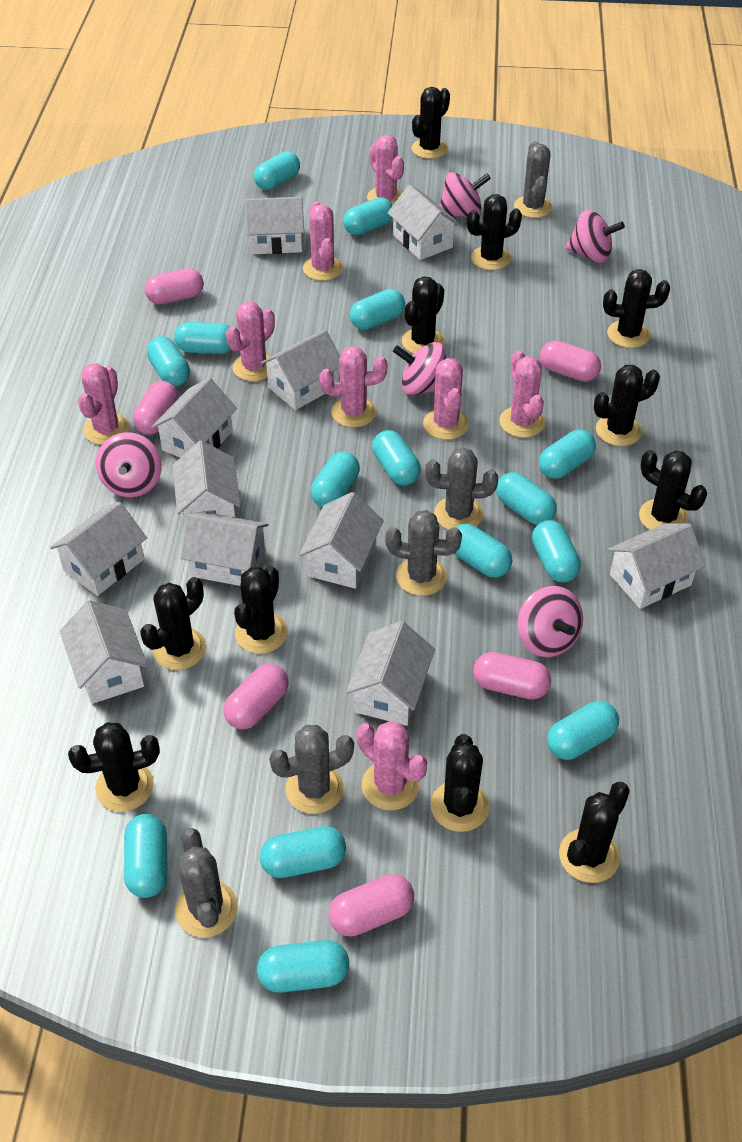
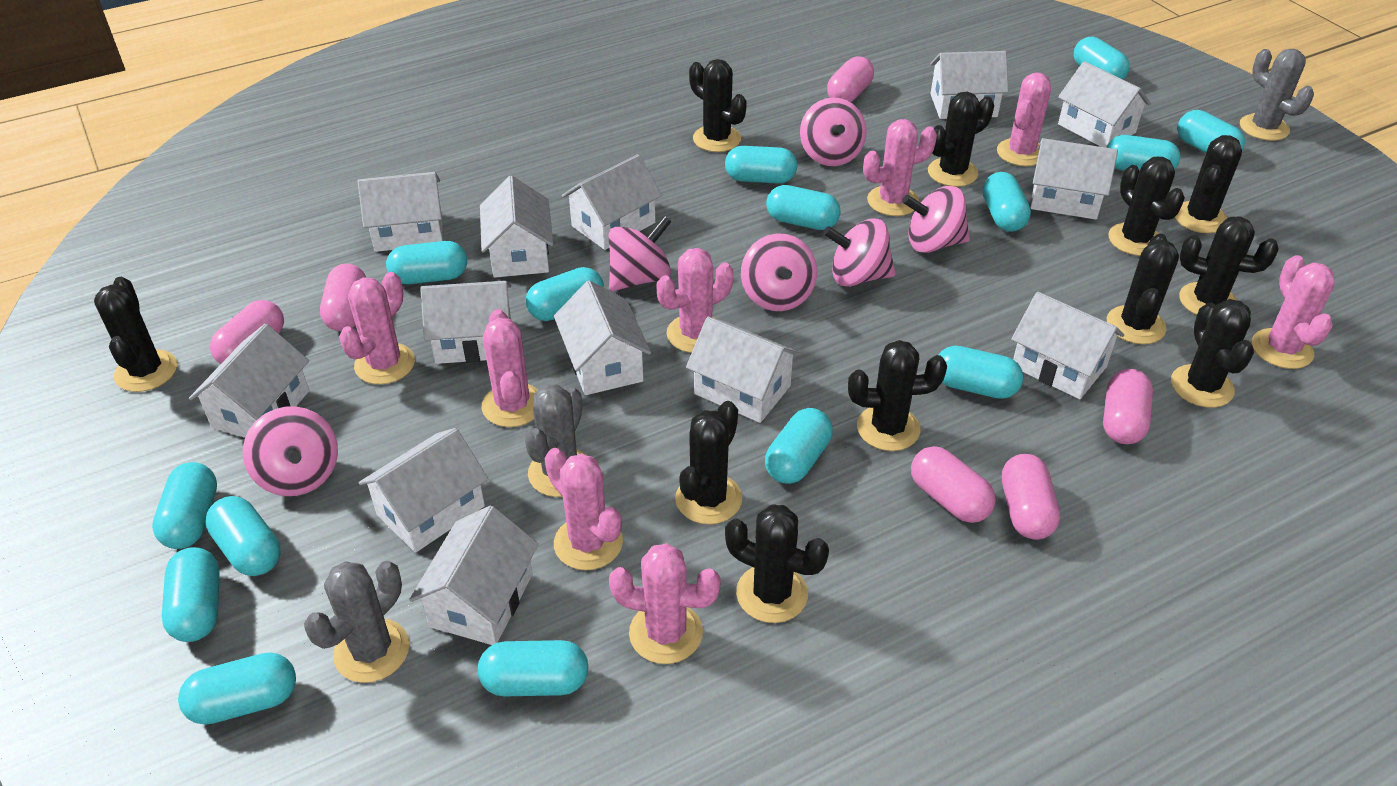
grey cactus: [175,828,238,938] [269,725,354,814] [385,510,462,596] [425,448,498,530] [514,141,553,218] = 5 -> [304,561,409,683] [525,384,586,497] [1240,49,1314,141] = 3
pink spinning top: [96,432,162,497] [393,342,446,395] [439,172,491,217] [517,586,583,657] [565,210,625,263] = 5 -> [243,406,338,496] [609,216,671,291] [741,233,817,311] [800,97,867,166] [823,219,896,287] [902,186,970,253] = 6
white house: [50,502,147,596] [60,600,148,704] [151,378,237,458] [173,440,241,523] [181,512,268,586] [245,197,304,254] [260,330,340,410] [299,492,384,589] [346,621,435,726] [388,185,460,260] [608,523,706,609] = 11 -> [189,324,309,438] [358,172,443,252] [359,428,488,553] [409,505,539,645] [420,281,511,364] [480,176,553,278] [554,281,651,395] [562,154,662,250] [686,317,801,423] [930,51,1009,119] [1011,292,1124,399] [1030,138,1118,220] [1058,61,1151,148] = 13

